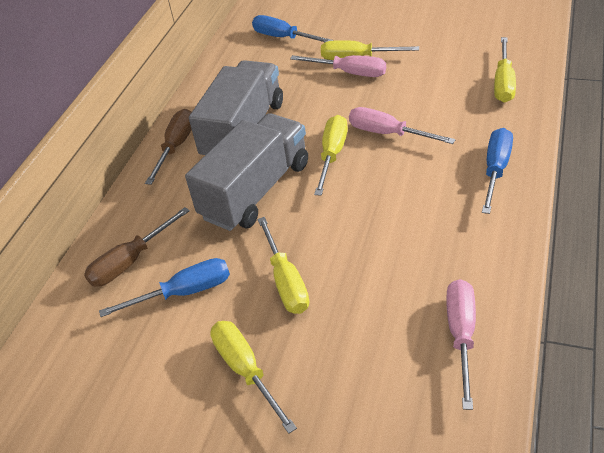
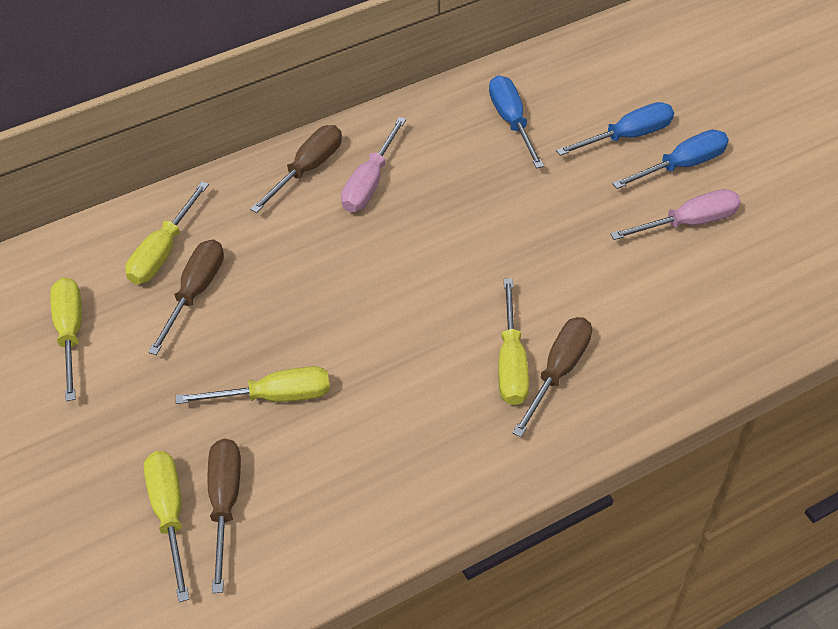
brown screwdriver: [84,207,190,287] [145,109,192,185] = 2 -> [148,239,224,355] [207,439,241,593] [250,125,342,213] [512,317,592,437] = 4
grey truck: [185,113,308,231] [189,60,283,155] = 2 -> none = 0
pink screwdriver: [290,55,386,77] [349,107,456,144] [446,279,476,410] = 3 -> [341,117,406,212] [610,189,741,240] = 2

